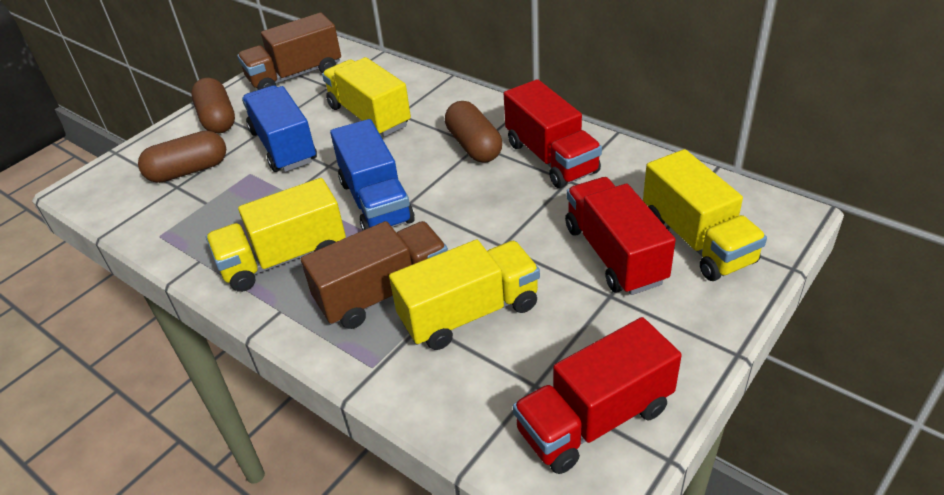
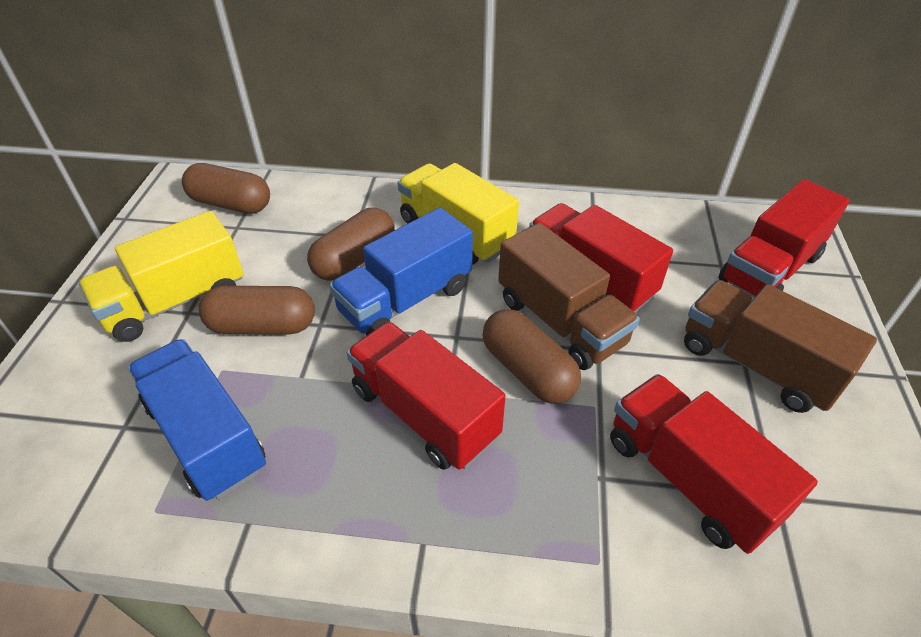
brown capsule: [138,131,226,183] [191,78,235,134] [445,101,502,163] = 3 -> [182,163,270,214] [199,286,315,335] [307,208,395,281] [482,309,581,404] = 4
red truck: [504,79,602,188] [513,317,682,474] [565,177,676,295] = 3 -> [346,322,505,470] [529,203,673,313] [610,374,818,554] [718,179,850,298] = 4
yellow truck: [206,178,346,292] [322,57,411,137] [389,240,540,350] [643,149,767,281] = 4 -> [79,211,244,342] [398,163,519,265] = 2

